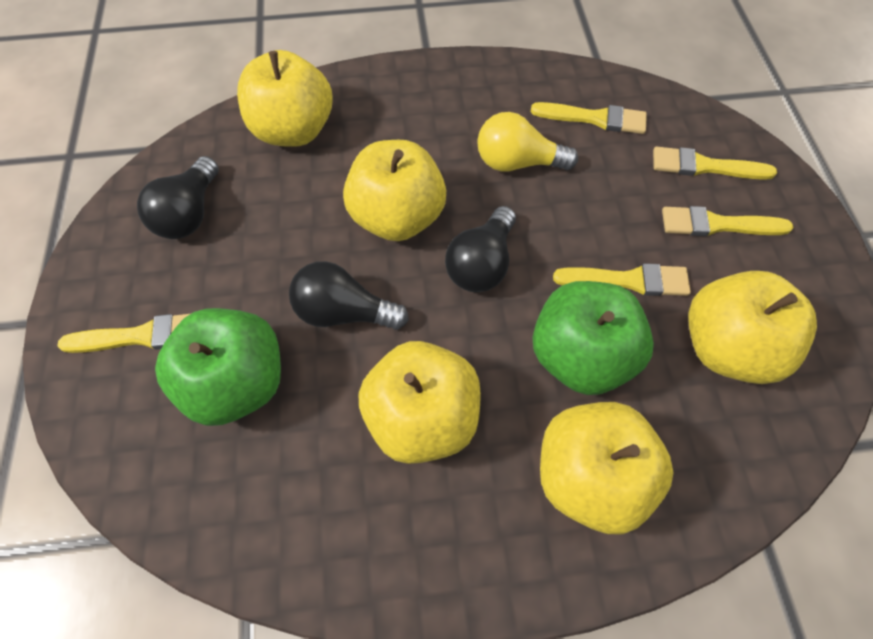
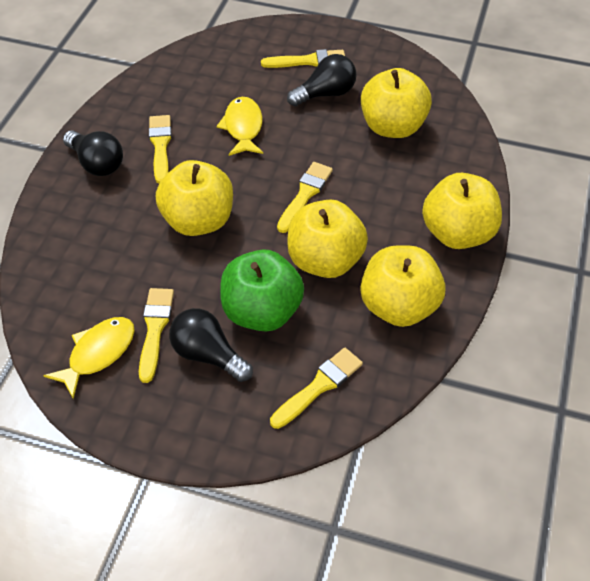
green apple: [155,308,281,426] [532,281,654,395] = 2 -> [220,249,304,331] = 1
yellow fish: none = 0 -> [43,317,135,399] [216,97,263,156] = 2
yellow light bulb: [477,112,578,172] = 1 -> none = 0

